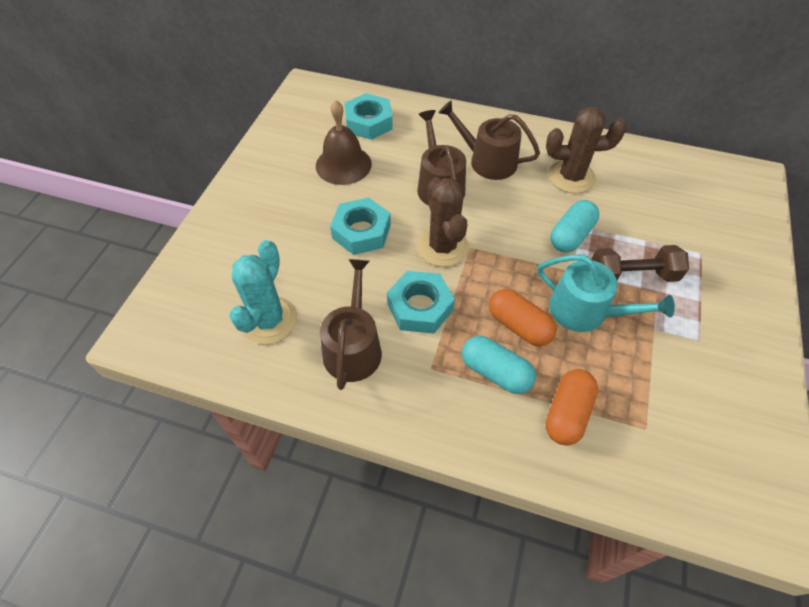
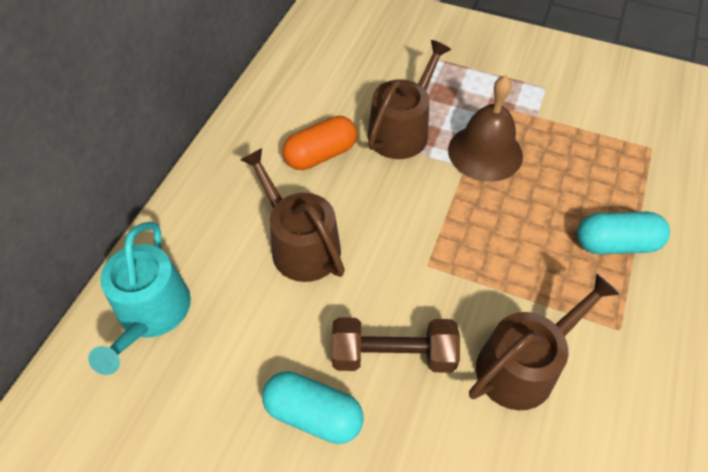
brown cactus: [417,178,469,267] [546,107,627,193] = 2 -> none = 0
orange capsule: [488,289,557,346] [545,369,598,446] = 2 -> [282,116,357,170] = 1
turquoise cactus: [229,240,297,344] = 1 -> none = 0
turquoise nut: [330,197,391,255] [344,93,393,140] [387,271,455,334] = 3 -> none = 0

